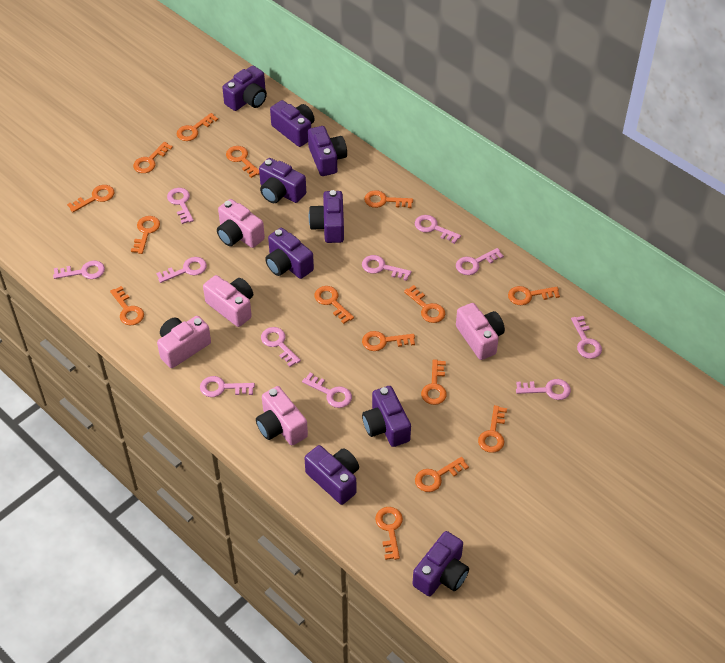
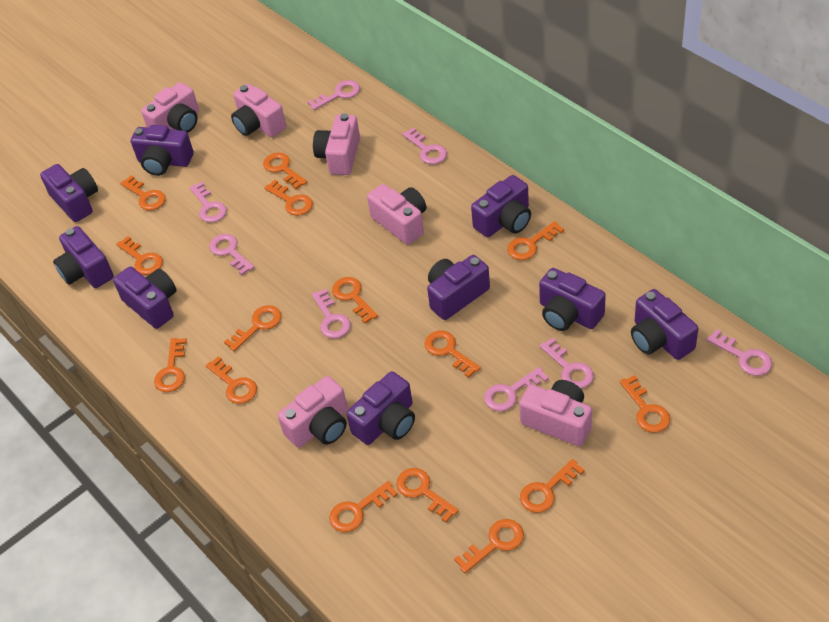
pink camera: [157,316,211,368] [203,275,253,327] [217,199,265,248] [256,386,308,445] [456,303,505,360] = 5 -> [141,82,199,133] [231,84,286,137] [278,376,348,448] [313,113,360,175] [367,184,426,245] [519,380,592,446] = 6
pink key: [53,260,105,279] [156,257,207,283] [167,188,194,224] [200,376,255,397] [261,327,301,367] [302,373,352,408] [362,255,412,281] [415,215,461,244] [456,248,504,275] [516,379,571,400] [571,316,602,359] = 11 -> [189,182,227,223] [209,234,254,275] [307,80,360,110] [312,289,351,338] [402,127,447,164] [484,367,549,411] [539,337,594,389] [707,329,772,376] = 8

